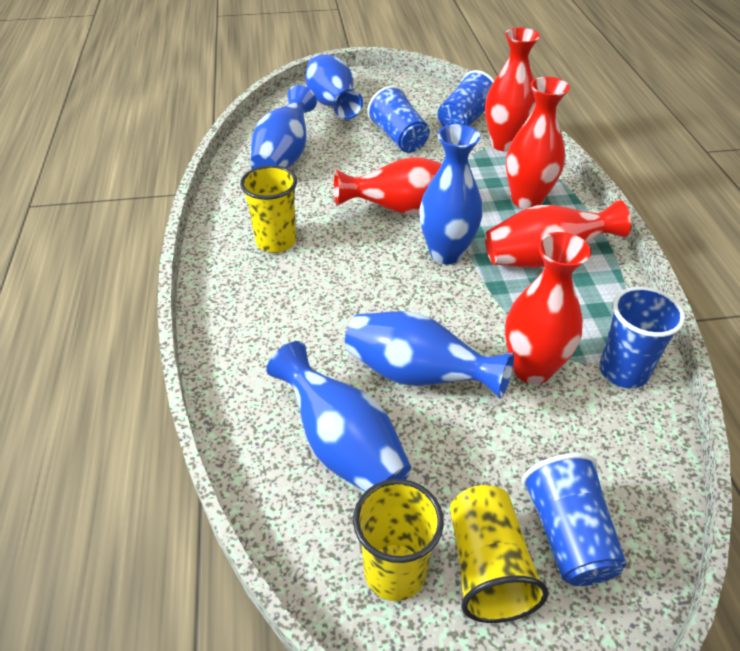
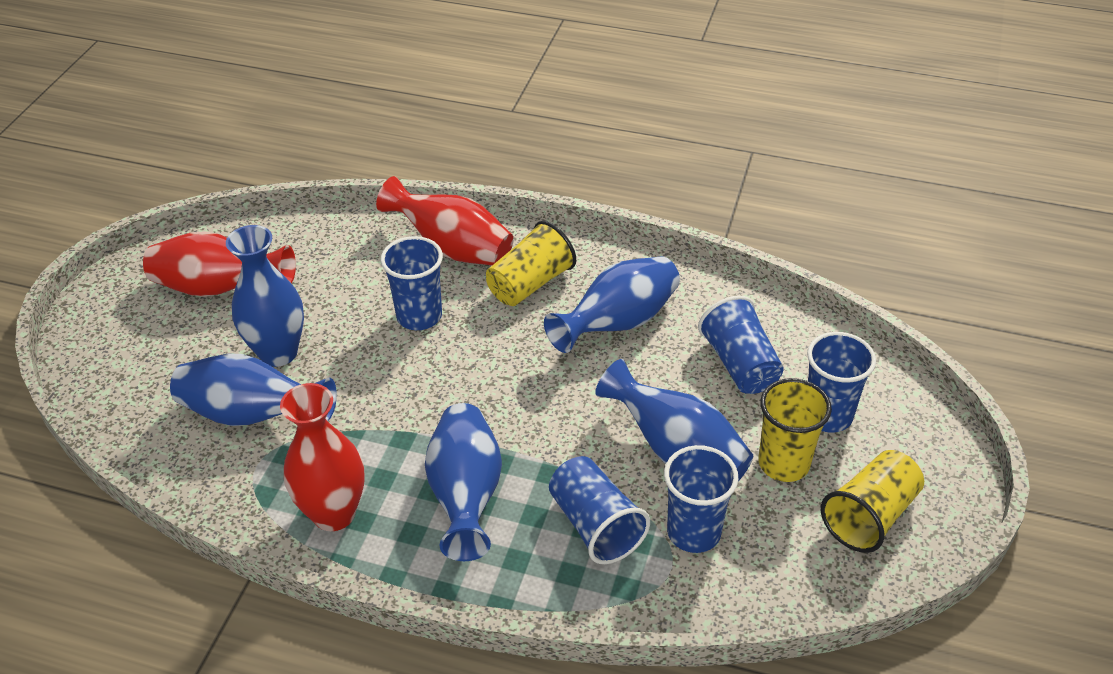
blue cup: [367,86,430,153] [438,70,494,127] [522,453,627,586] [599,287,685,388] = 4 -> [381,236,443,330] [549,456,650,564] [664,445,738,553] [698,296,784,394] [807,332,876,433] = 5
red vase: [334,157,442,215] [485,27,540,152] [485,200,631,268] [505,232,591,384] [506,77,570,209] = 5 -> [143,231,296,297] [280,383,365,531] [376,176,514,265] = 3

